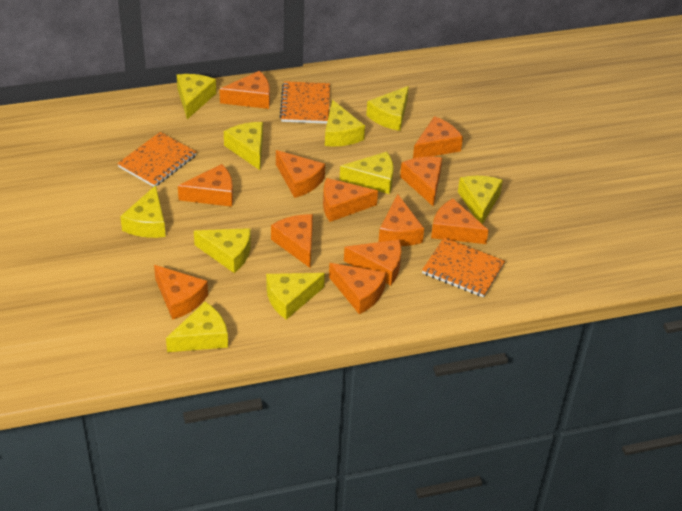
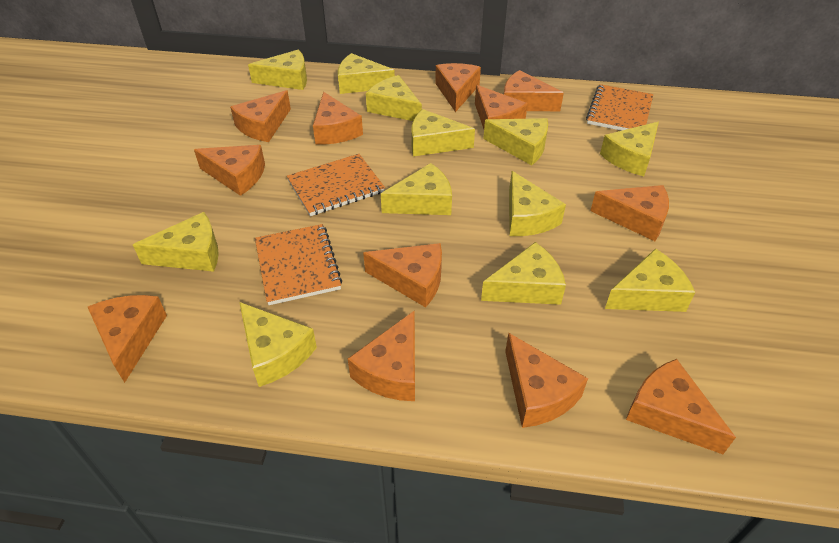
yellow cheese: [120,185,166,238] [166,302,228,352] [177,74,216,119] [194,228,251,273] [224,122,263,170] [266,273,325,320] [325,100,365,147] [339,152,394,194] [366,86,409,131] [458,176,503,224] = 10 -> [133,212,219,272] [239,302,317,387] [248,50,307,90] [338,53,395,94] [366,75,422,121] [381,163,452,215] [411,109,475,156] [481,242,566,305] [483,118,548,165] [509,171,566,236] [600,122,659,176] [605,249,695,312] = 12

